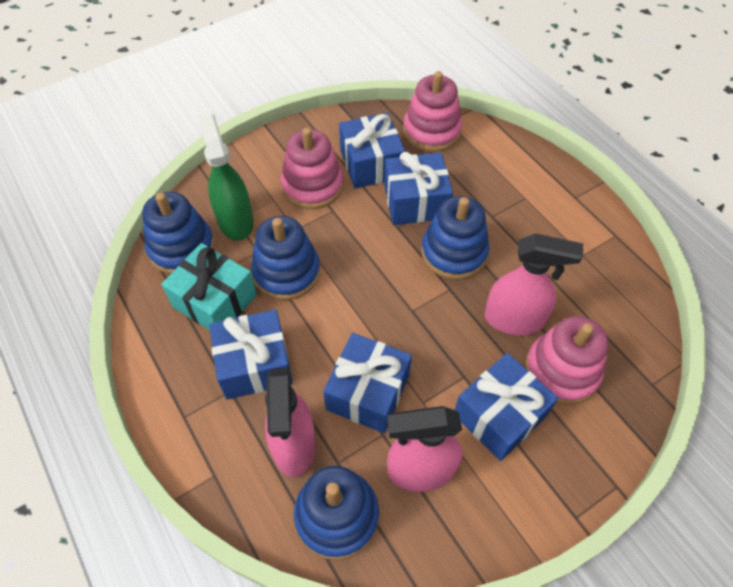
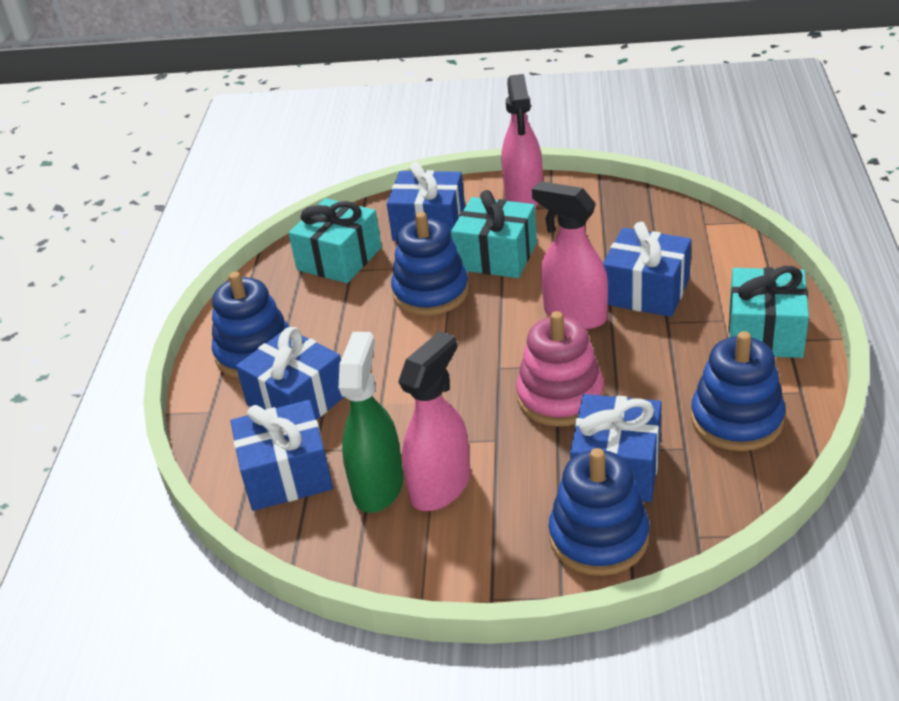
pink stacking toy: [281,128,343,209] [403,71,462,152] [525,316,608,405] = 3 -> [516,311,604,426] = 1
turquoise gift: [161,243,257,330] = 1 -> [289,198,382,283] [451,190,537,278] [729,266,809,358] = 3

